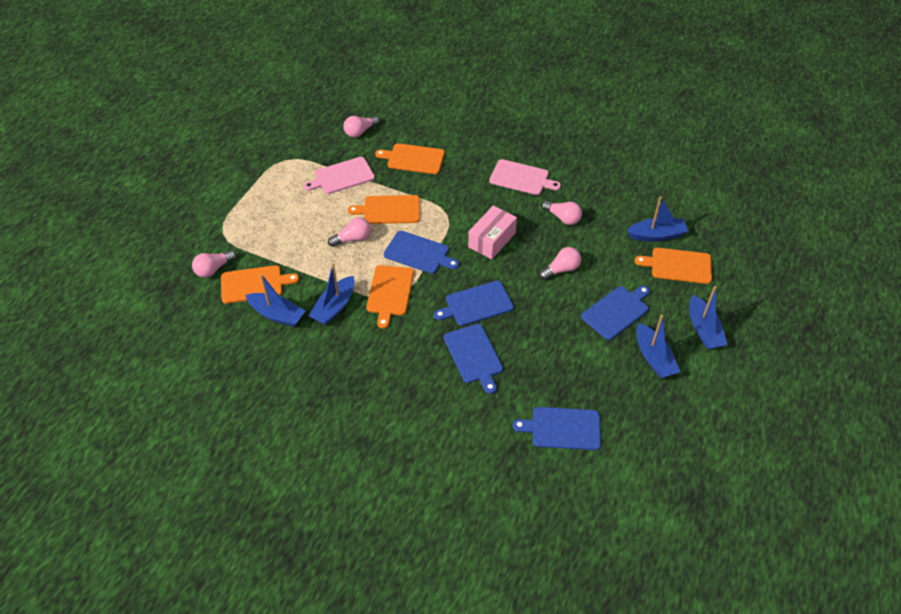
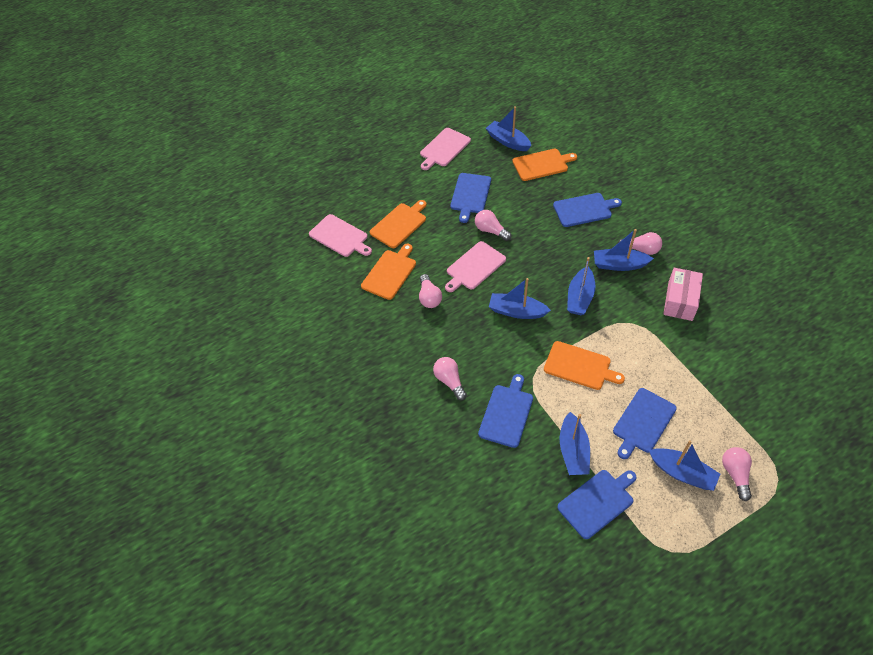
blue boat: [246,274,305,327] [309,264,355,325] [627,196,688,242] [636,315,680,379] [689,286,728,350] = 5 -> [486,106,531,151] [489,278,551,319] [560,412,590,475] [567,257,596,315] [594,229,654,271] [649,440,720,491] = 6
orange cutting board: [221,265,299,304] [348,195,420,224] [366,265,414,329] [375,143,445,174] [634,248,712,284] = 5 -> [361,244,416,300] [370,200,427,248] [512,149,577,181] [544,341,625,390] = 4
pink cutting board: [304,157,375,194] [489,159,561,195] = 2 -> [309,214,372,257] [420,128,471,170] [445,241,506,292] = 3

